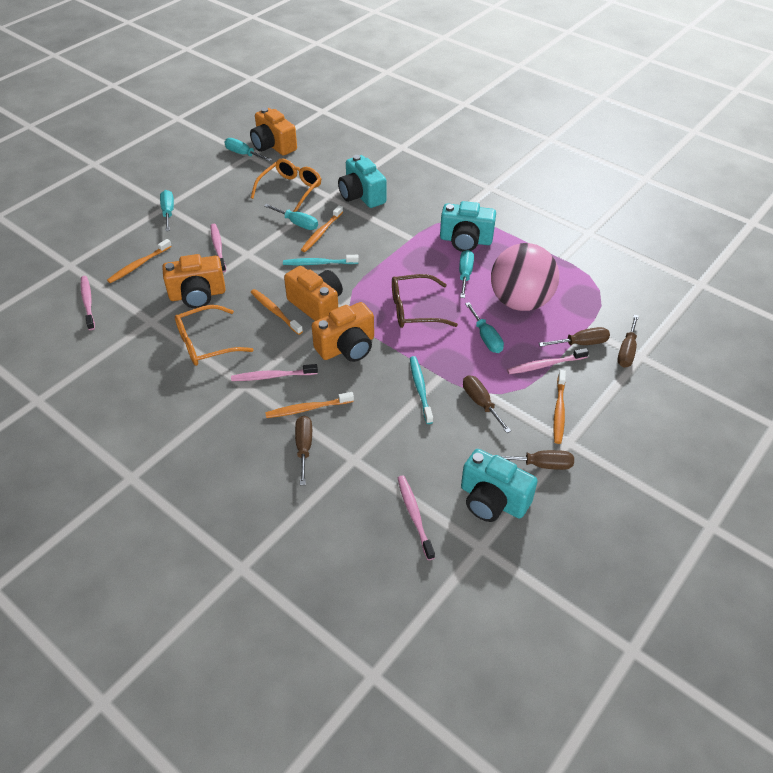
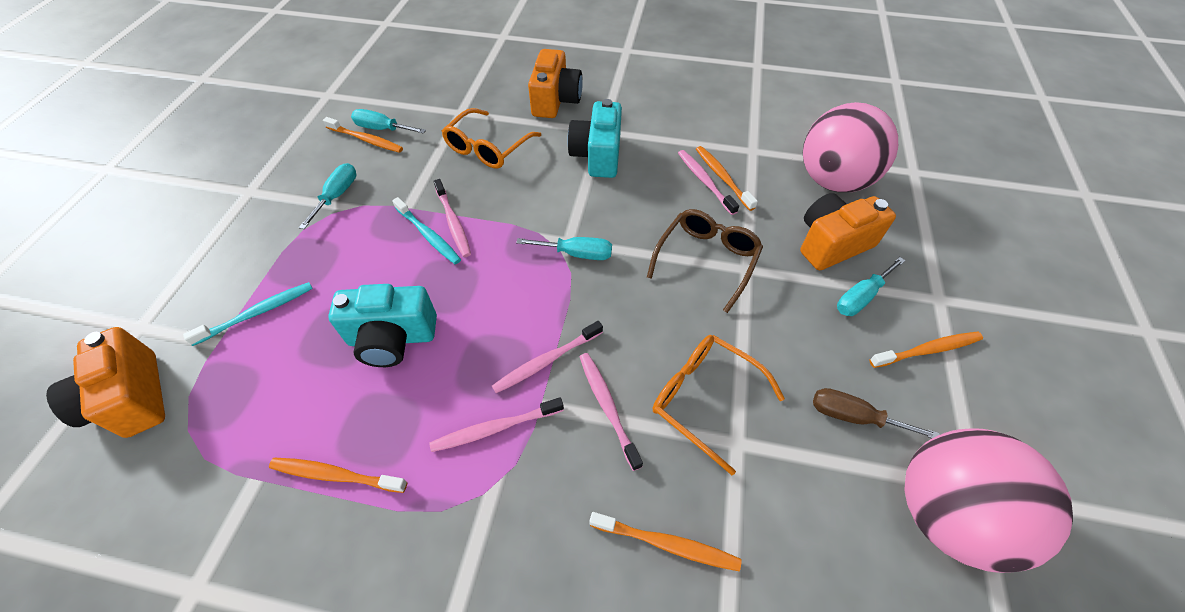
brown screwdriver: [295,416,312,485] [463,375,511,433] [493,450,574,470] [539,327,610,347] [617,315,639,368] = 5 -> [813,388,940,438] = 1
orange camera: [162,254,226,309] [250,107,297,155] [284,266,343,321] [312,302,374,362] = 4 -> [46,327,165,438] [528,49,583,118] [800,193,896,270] = 3
pink ball: [491,243,559,311] = 1 -> [803,102,898,192] [904,428,1073,573] = 2
turquoise camera: [338,155,387,208] [440,201,496,252] [461,449,538,522] = 3 -> [328,284,437,367] [567,99,622,178] = 2
turquoise screwdriver: [160,190,174,231] [224,138,272,161] [264,204,318,230] [459,250,474,298] [465,302,504,353] = 5 -> [299,163,356,229] [351,109,426,134] [516,237,612,260] [837,257,906,316] = 4

